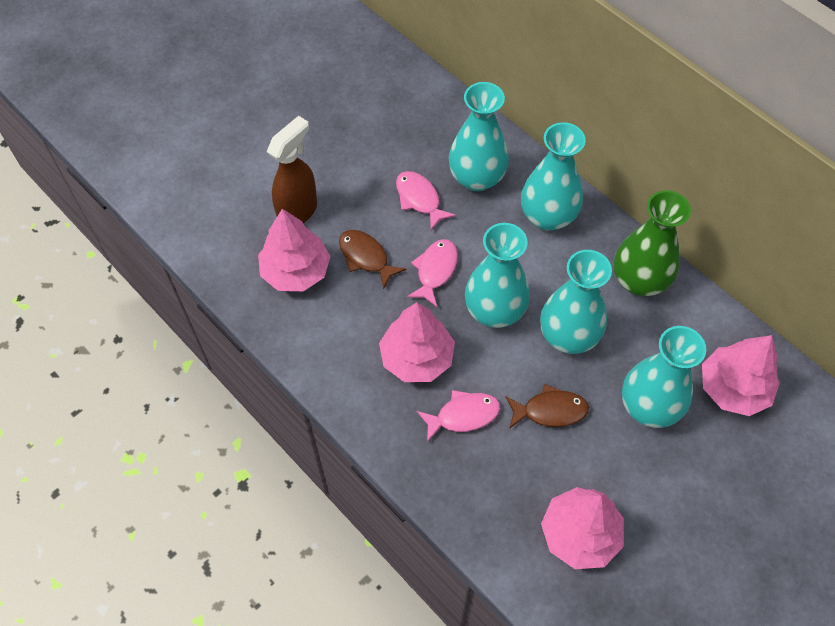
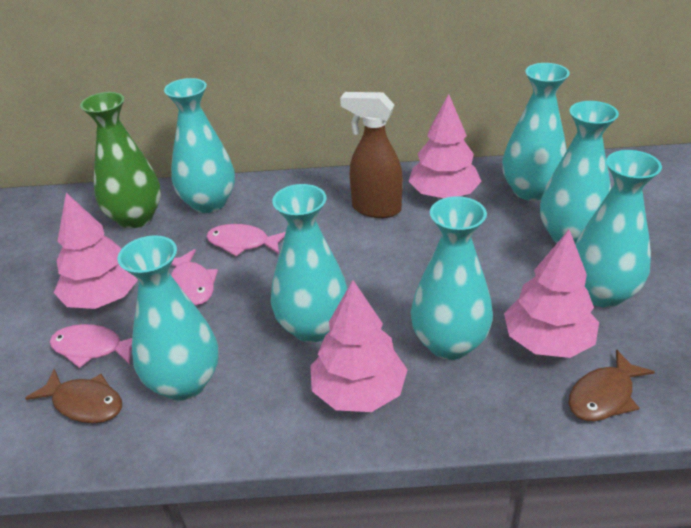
turquoise vase: [449,82,509,191] [465,223,530,328] [521,122,586,231] [540,250,612,354] [622,326,706,428] = 5 -> [117,235,219,401] [164,78,235,213] [271,184,348,343] [411,196,493,360] [502,63,570,201] [540,101,619,243] [575,150,662,308] = 7

